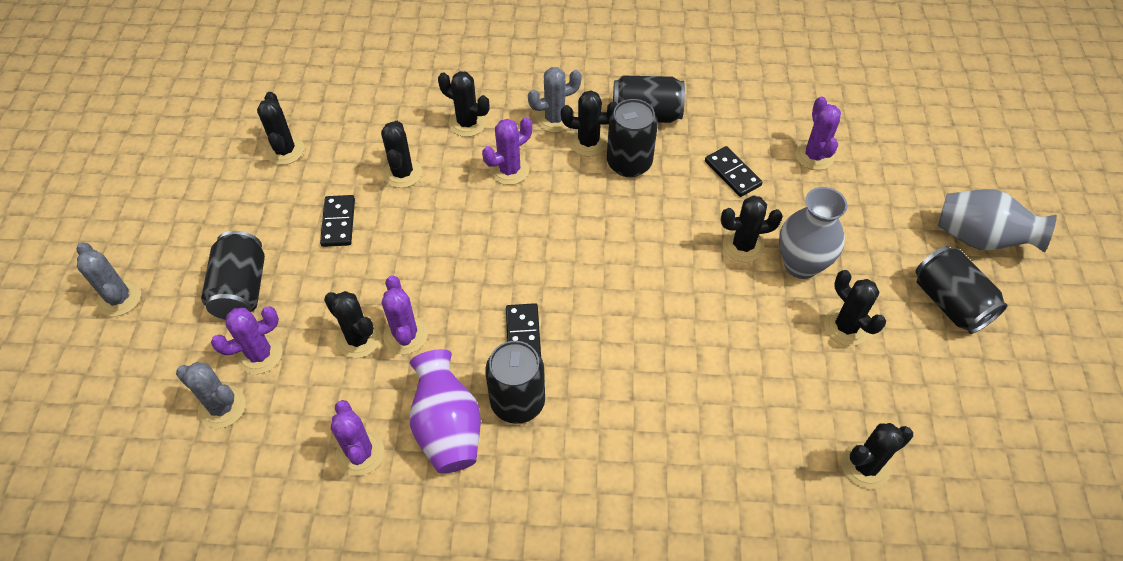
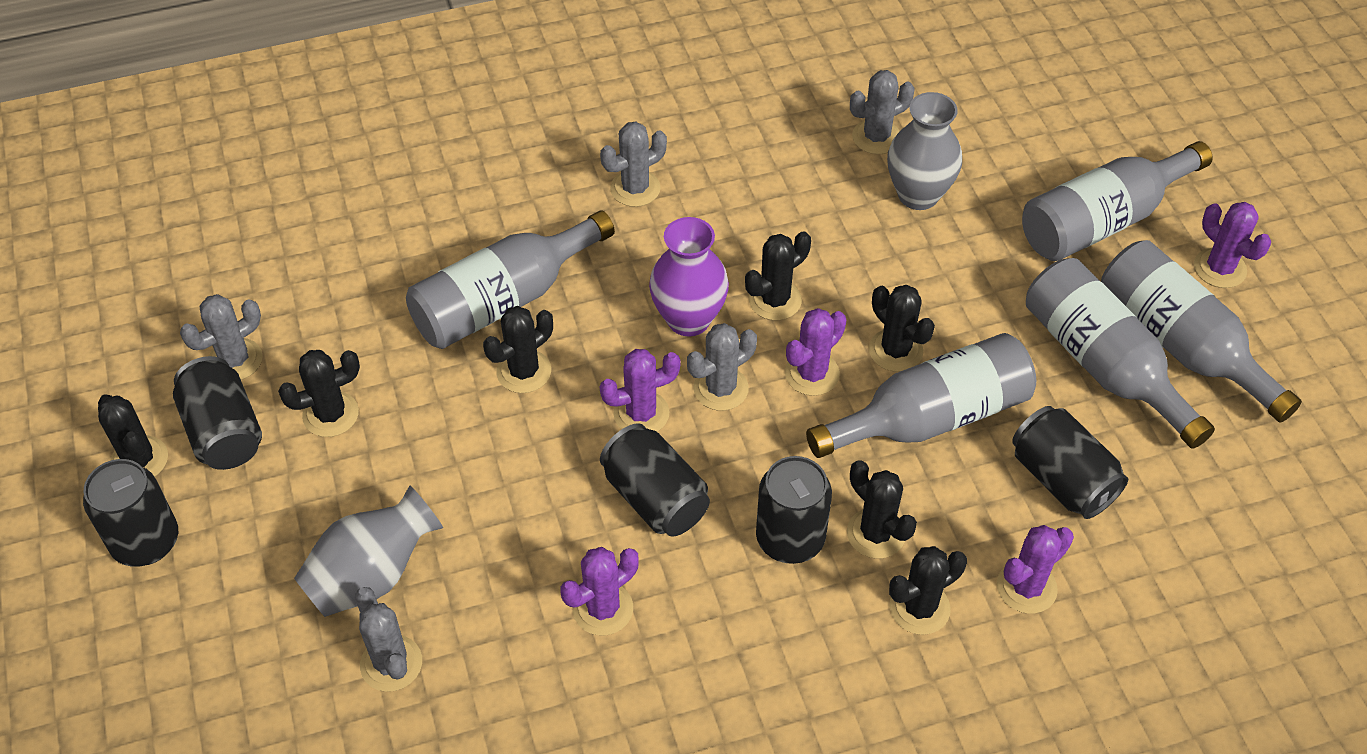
black cactus: [257,92,304,165] [324,291,381,358] [381,121,422,188] [438,71,490,137] [561,90,618,156] [721,195,783,262] [824,270,886,346] [841,423,913,489] = 8 -> [98,395,168,477] [278,350,360,437] [483,306,553,393] [745,231,811,320] [847,460,917,559] [869,285,935,372] [889,546,967,635] = 7
black domino: [320,195,355,247] [506,303,541,357] [705,146,763,197] = 3 -> none = 0
grey bottle: none = 0 -> [406,210,615,349] [806,333,1036,458] [1022,141,1213,261] [1026,258,1215,449] [1101,240,1302,423] = 5
grey cactus: [77,242,141,316] [176,362,246,429] [528,67,582,133] = 3 -> [180,294,262,380] [355,587,422,692] [600,121,667,207] [687,323,757,411] [850,70,915,154] = 5

